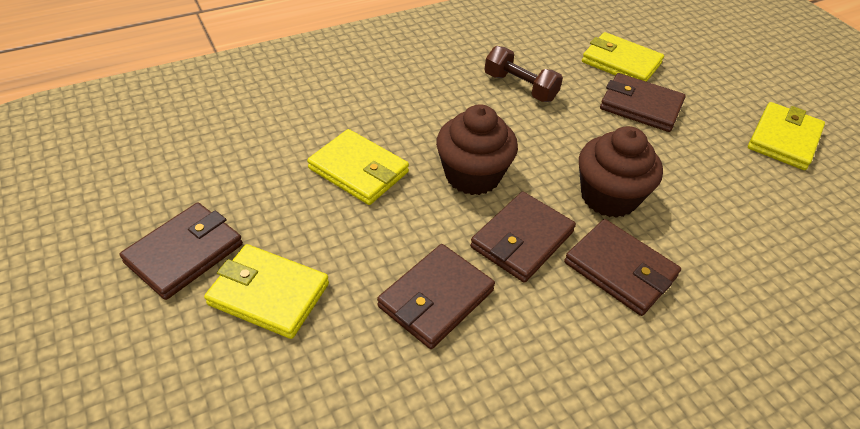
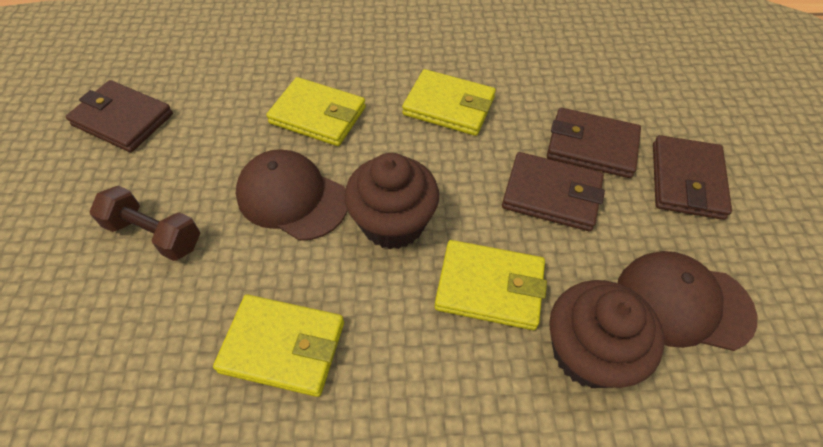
brown cap: none = 0 -> [236,149,347,241] [618,251,757,351] = 2
brown wallet: [120,202,243,300] [377,244,495,349] [470,191,576,283] [564,219,681,316] [600,73,686,132] = 5 -> [66,80,173,152] [502,152,605,231] [547,108,641,178] [653,135,732,220] = 4

